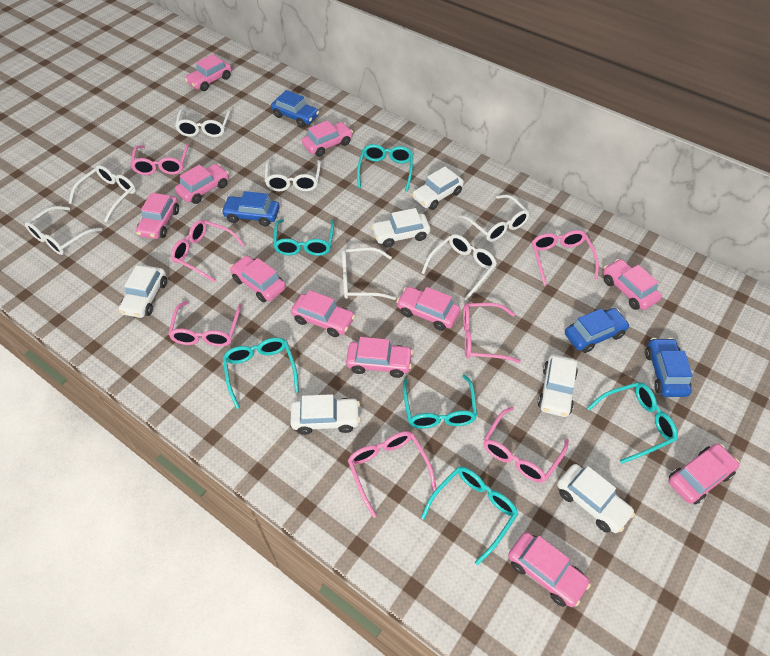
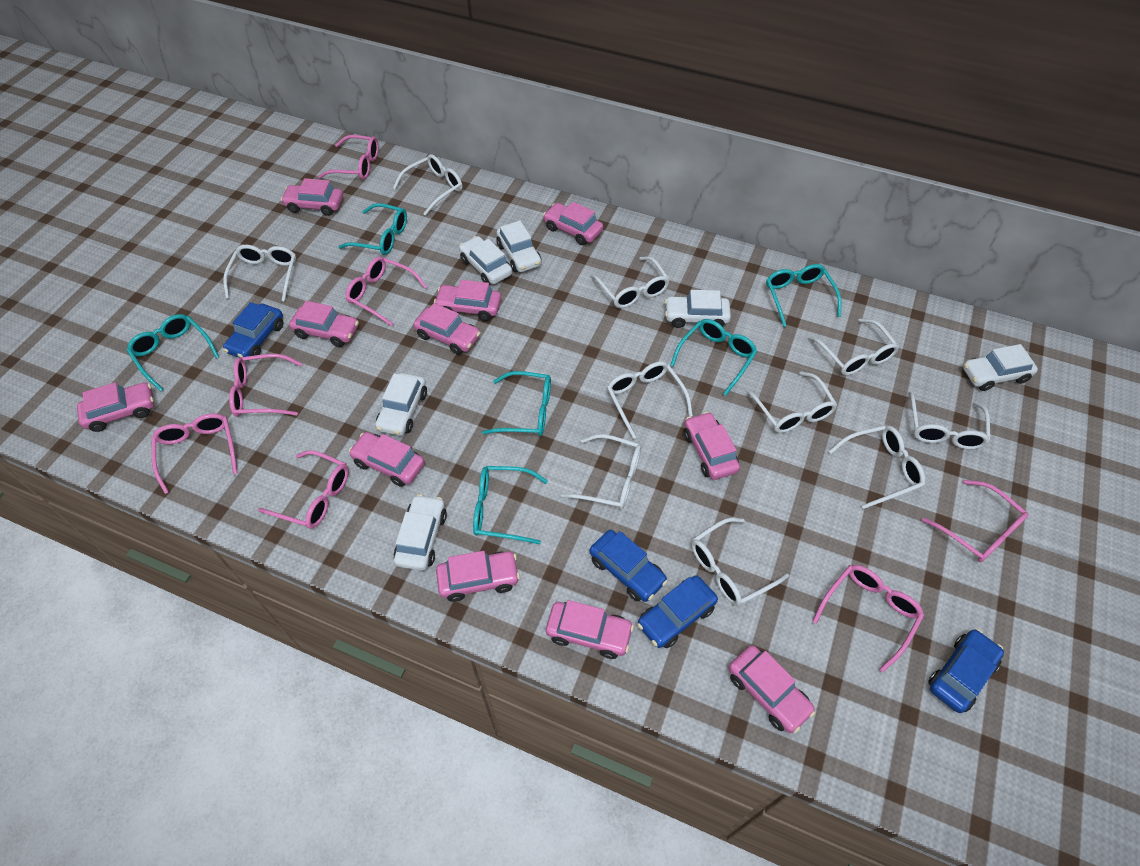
white glasses: [25,206,102,255] [69,165,136,222] [175,109,232,137] [265,160,321,191] [342,247,396,300] [421,234,497,301] [458,195,530,242] = 7 -> [223,245,296,302] [393,154,462,216] [561,434,641,509] [591,256,670,308] [607,361,693,439] [691,518,789,606] [745,371,837,433] [809,319,899,375] [829,425,925,509] [909,391,991,450] = 10

